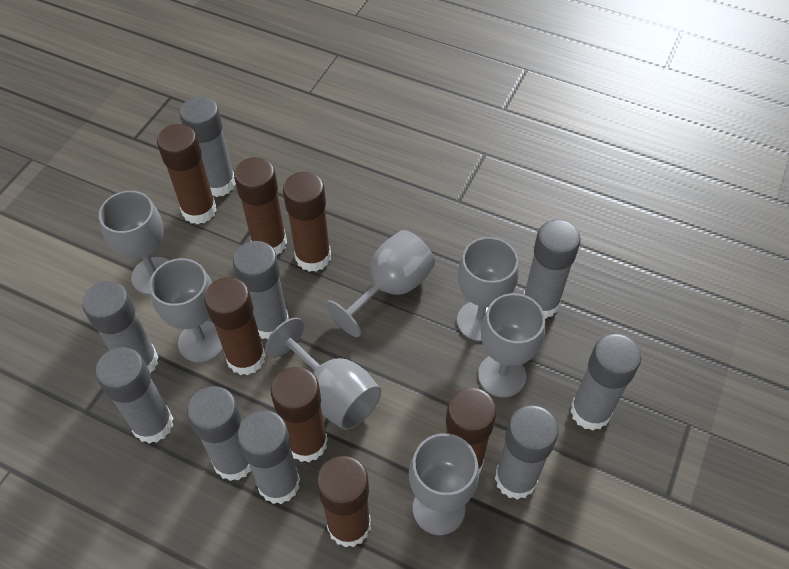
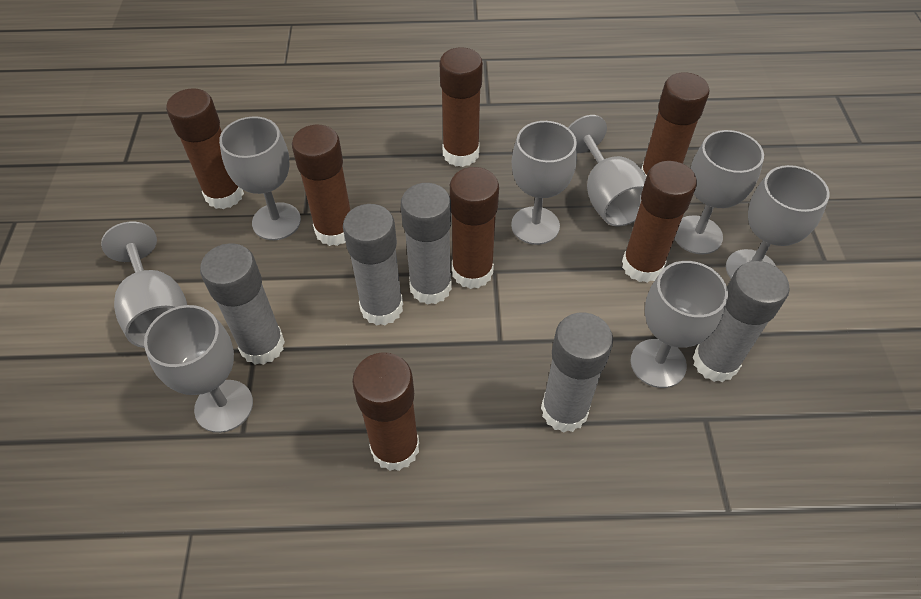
grey glue stick: [82,281,158,373] [95,347,173,443] [180,97,236,197] [187,386,252,481] [233,241,289,339] [237,411,300,504] [495,406,558,500] [523,219,581,319] [570,334,641,431] = 9 -> [200,243,285,365] [343,204,403,326] [401,183,452,305] [541,313,613,433] [692,261,790,382] = 5
grey goblet: [99,191,170,295] [149,258,223,363] [265,318,381,430] [326,230,435,337] [409,433,479,535] [457,237,519,341] [478,293,545,397] = 7 -> [101,221,187,348] [144,305,253,433] [219,116,301,240] [511,121,577,245] [568,115,647,226] [630,261,728,388] [674,130,764,254] [726,165,830,279] = 8

